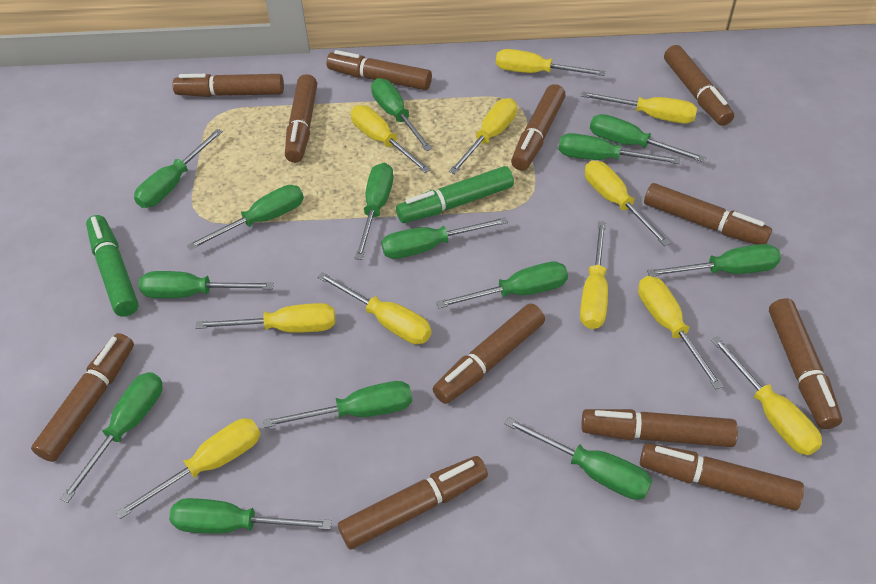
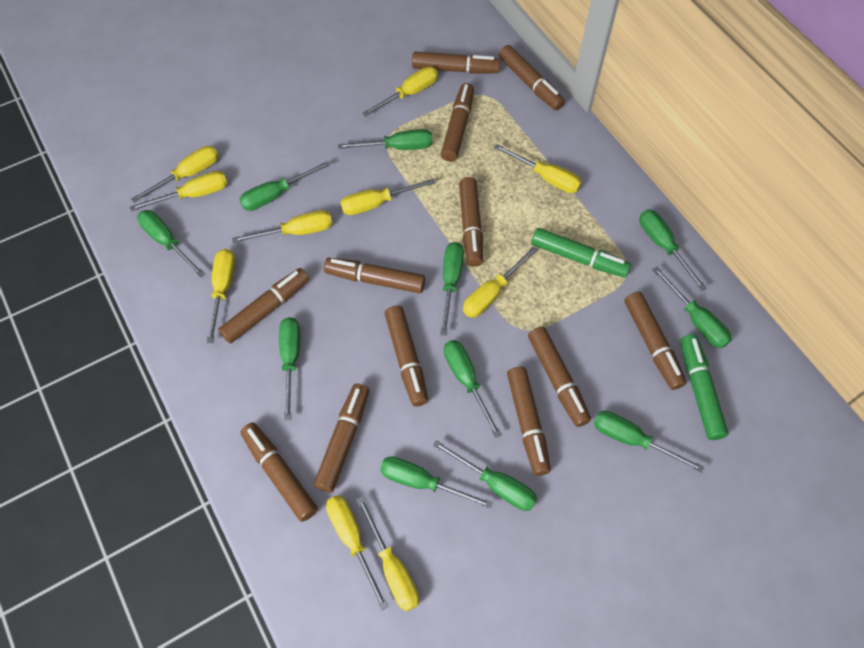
green screwdriver: [60,372,163,503] [134,129,223,208] [139,271,274,298] [169,498,332,534] [187,185,304,250] [263,381,412,428] [355,163,393,260] [371,78,432,151] [381,217,508,259] [436,261,568,309] [505,417,652,500] [559,133,681,164] [590,114,706,162] [647,244,781,277] = 14 -> [137,210,205,278] [239,161,330,211] [279,317,300,420] [338,129,432,150] [380,456,493,509] [433,440,537,511] [440,242,464,336] [444,340,502,438] [594,411,705,473] [640,210,707,291] [652,266,732,348] = 11
yellow screwdriver: [116,418,260,519] [196,303,335,333] [317,272,432,344] [351,105,431,173] [449,98,517,174] [496,49,606,76] [580,221,608,329] [581,91,697,124] [585,161,671,246] [638,276,723,389] [711,336,822,455] = 11 -> [130,171,228,212] [131,146,219,203] [207,249,235,344] [232,210,332,243] [326,495,389,610] [340,178,436,215] [356,496,419,611] [362,67,438,117] [463,246,538,318] [494,144,582,193] = 10

